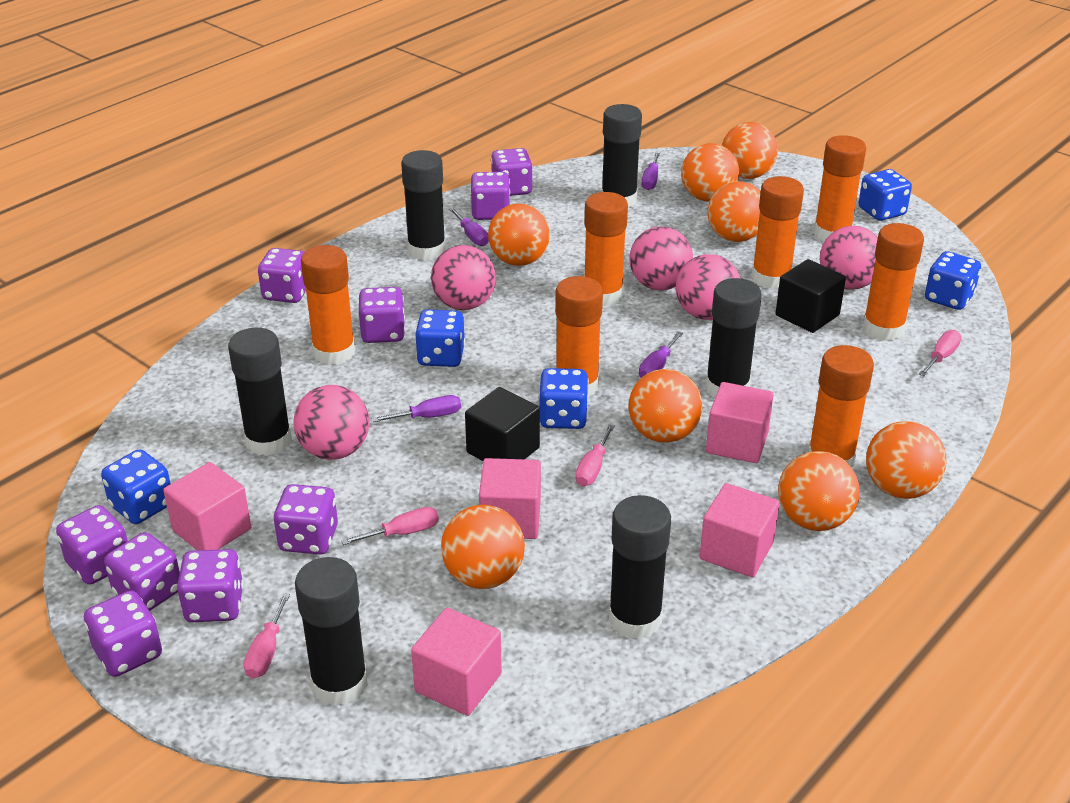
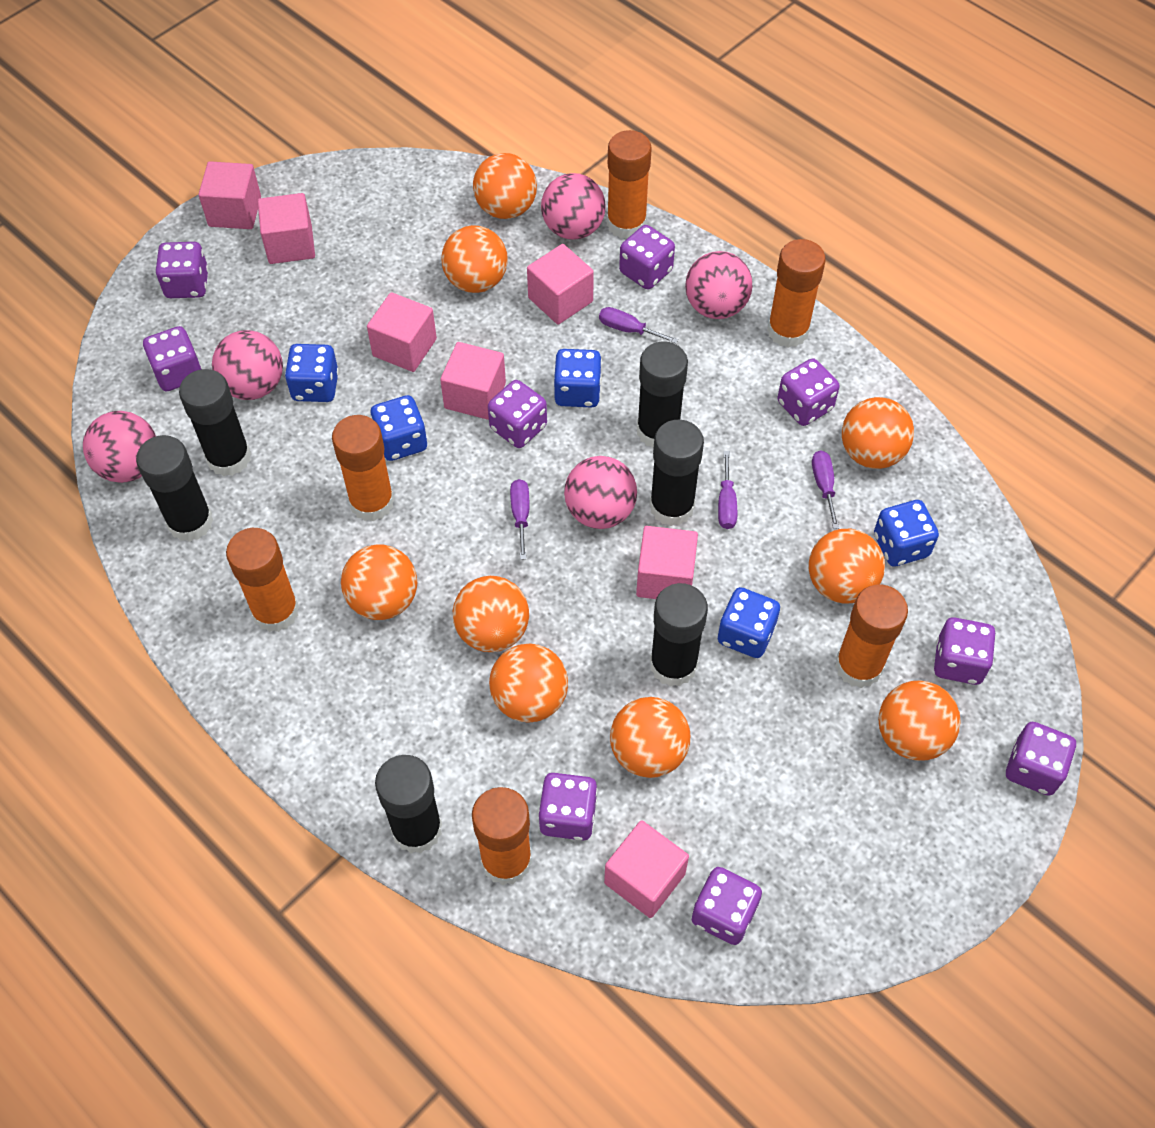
black cube: [465,387,540,461] [775,259,846,333] = 2 -> none = 0
orange ball: [441,505,525,589] [488,204,550,266] [629,369,702,443] [681,143,739,201] [707,181,761,242] [722,122,778,179] [778,451,860,531] [866,421,946,499] = 8 -> [341,544,417,620] [441,225,508,293] [453,576,529,652] [473,153,537,219] [489,643,568,722] [610,697,690,778] [808,529,885,603] [842,397,914,469] [878,680,961,761] = 9
orange glue stick: [301,245,355,365] [555,276,603,398] [585,192,628,306] [751,176,804,289] [808,345,874,467] [814,135,866,242] [863,223,924,341] = 7 -> [226,528,299,632] [332,415,394,521] [472,787,532,885] [607,130,652,239] [767,239,826,348] [835,585,908,688] = 6
pink cube: [163,462,251,550] [411,608,502,716] [479,458,541,539] [699,483,780,577] [706,382,774,463] = 5 -> [198,161,261,229] [258,193,315,264] [367,292,437,372] [440,342,506,420] [527,244,594,325] [604,820,689,918] [636,526,698,599] = 7
pink screwdriver: [244,593,290,679] [341,507,439,545] [575,425,615,486] [919,330,962,376] = 4 -> none = 0

